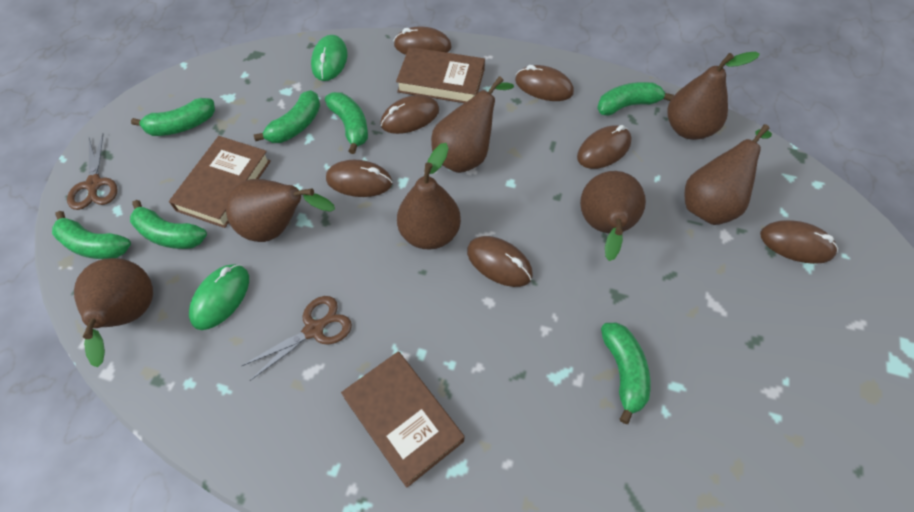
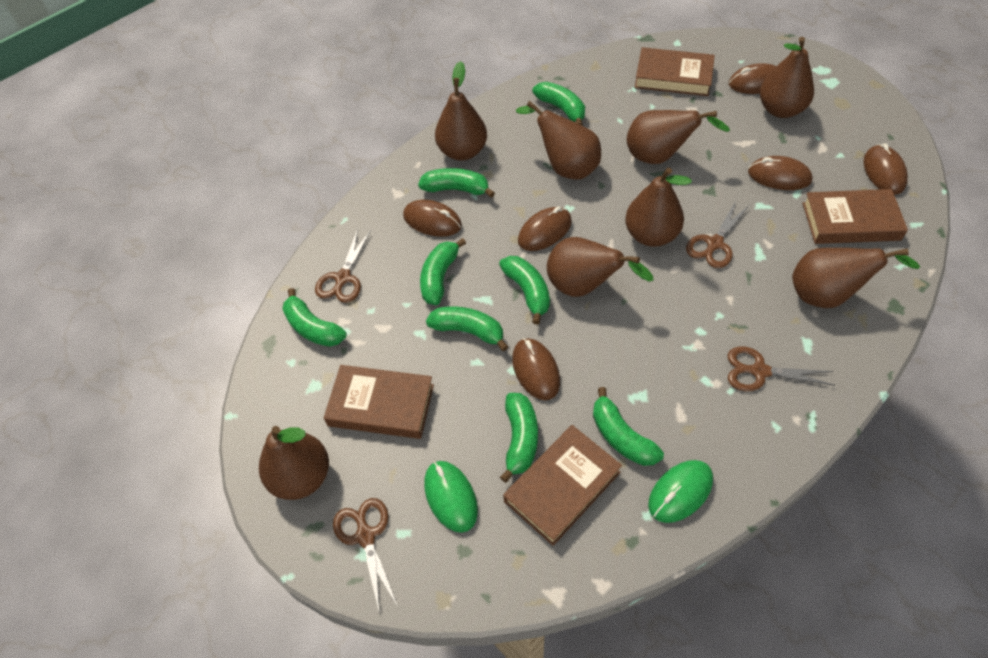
brown book: [169,136,271,228] [341,352,464,488] [396,47,485,103] = 3 -> [324,365,434,439] [503,425,622,546] [635,47,715,96] [802,189,908,244] = 4
brown mouse: [326,160,392,197] [380,95,439,134] [394,26,452,55] [467,236,533,287] [515,65,574,101] [577,125,632,169] [760,220,838,264] = 7 -> [403,200,462,237] [512,338,560,400] [518,206,572,251] [729,63,776,94] [748,156,813,190] [863,143,908,195] = 6
brown pear: [74,258,153,367] [226,179,335,242] [397,143,461,250] [431,76,514,173] [580,171,646,261] [667,52,760,140] [684,124,772,225] = 7 -> [259,426,329,500] [435,61,487,161] [516,101,601,180] [547,237,653,297] [625,168,692,247] [627,110,730,164] [760,37,814,118] [792,248,920,308] = 8
brown scissors: [67,133,118,210] [242,296,352,381] = 2 -> [315,229,371,303] [333,498,397,614] [686,201,750,268] [728,346,835,391] = 4
green banana: [52,211,131,259] [130,200,207,249] [131,98,215,136] [253,90,320,143] [325,92,368,154] [597,82,674,116] [601,323,650,424] = 7 -> [282,288,347,347] [418,168,495,198] [420,238,466,305] [426,306,508,351] [499,256,550,325] [500,393,538,483] [532,82,585,125] [593,387,664,466] = 8

